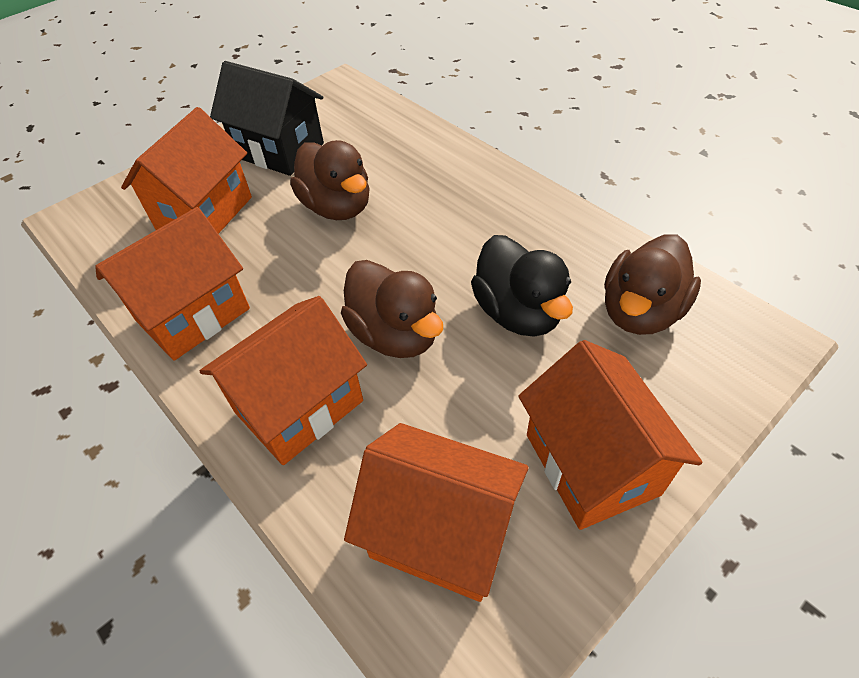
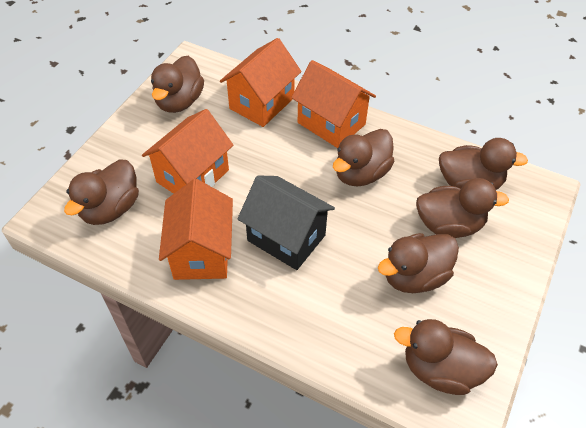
black duck: [471,235,573,337] = 1 -> none = 0
brown duck: [290,140,370,220] [341,260,443,358] [604,234,701,335] = 3 -> [64,160,139,225] [151,56,204,113] [333,129,394,186] [378,233,459,293] [394,319,498,395] [416,178,509,238] [439,138,528,190] = 7
orange house: [95,207,250,361] [121,107,252,234] [200,296,367,465] [344,423,529,602] [518,340,703,530] = 5 -> [142,109,233,194] [159,179,233,280] [220,38,302,127] [291,60,376,148] = 4

